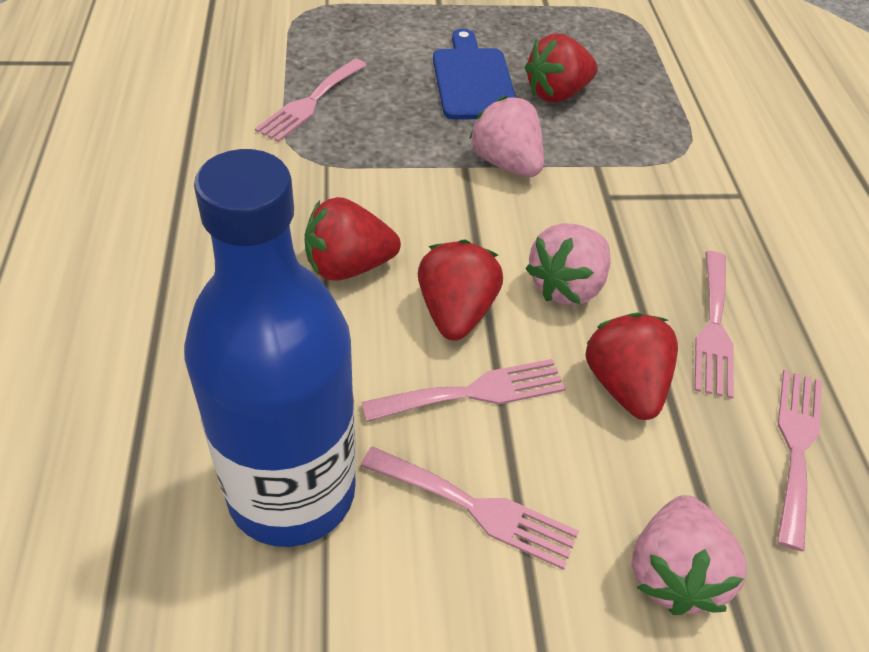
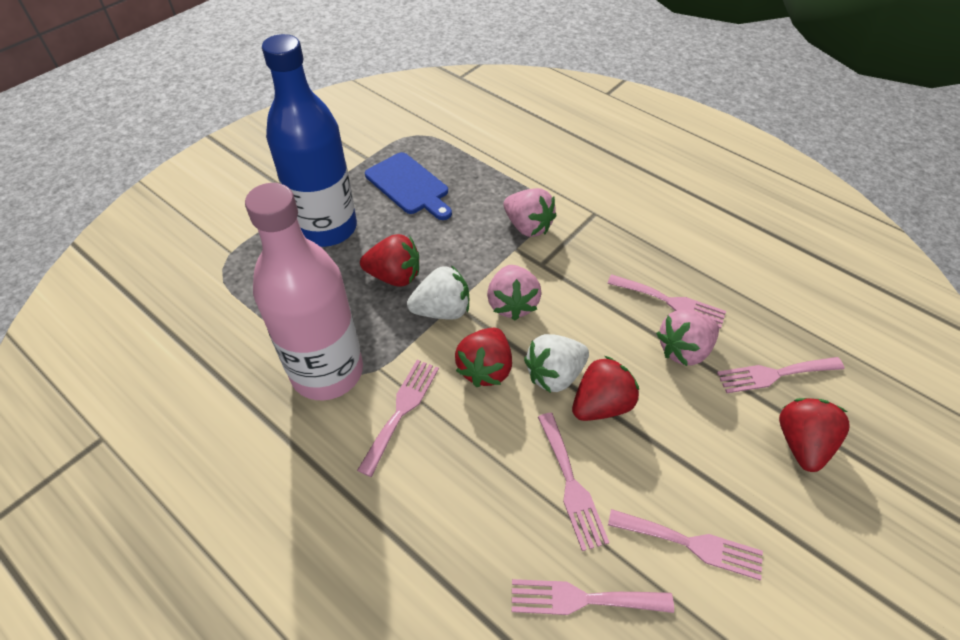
pink bottle: none = 0 -> [245,183,363,400] = 1
pink fork: [255,59,367,142] [361,359,566,422] [361,446,579,570] [694,251,734,399] [777,370,822,551] = 5 -> [357,360,439,477] [512,579,674,615] [538,413,610,551] [607,274,726,329] [608,509,763,580] [717,357,844,393] = 6
white strawberry: none = 0 -> [407,265,469,320] [524,334,589,393] = 2

